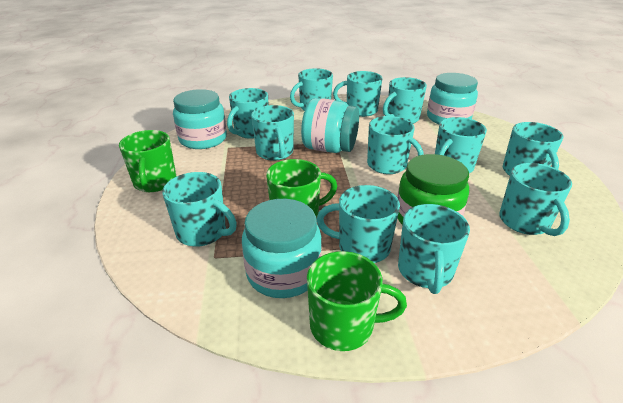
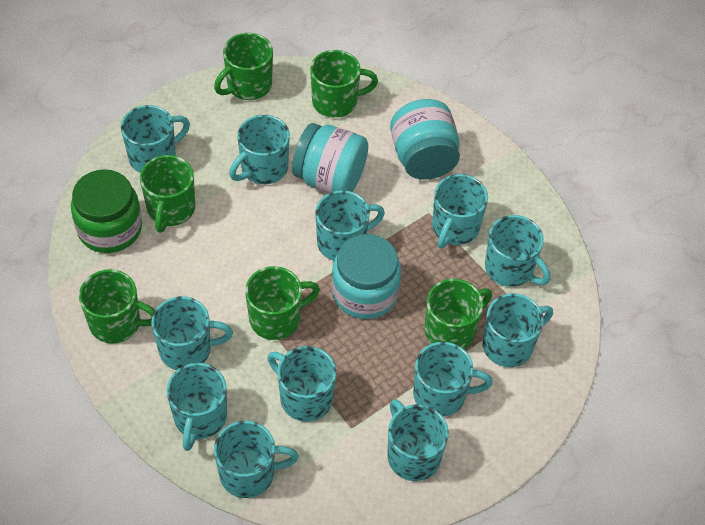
green mug: [119,130,176,192] [266,159,337,219] [307,251,407,351] = 3 -> [79,269,155,344] [140,155,195,233] [214,33,273,100] [245,266,320,340] [310,50,378,118] [425,279,492,349] = 6
turquoise jar: [173,89,227,149] [242,199,322,298] [301,98,359,153] [427,73,478,124] = 4 -> [292,123,368,193] [332,234,401,319] [390,99,460,180] = 3

